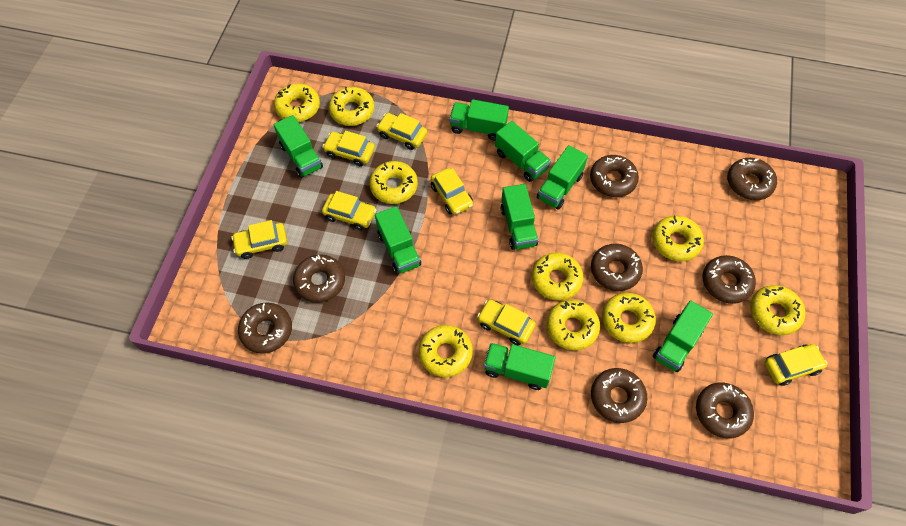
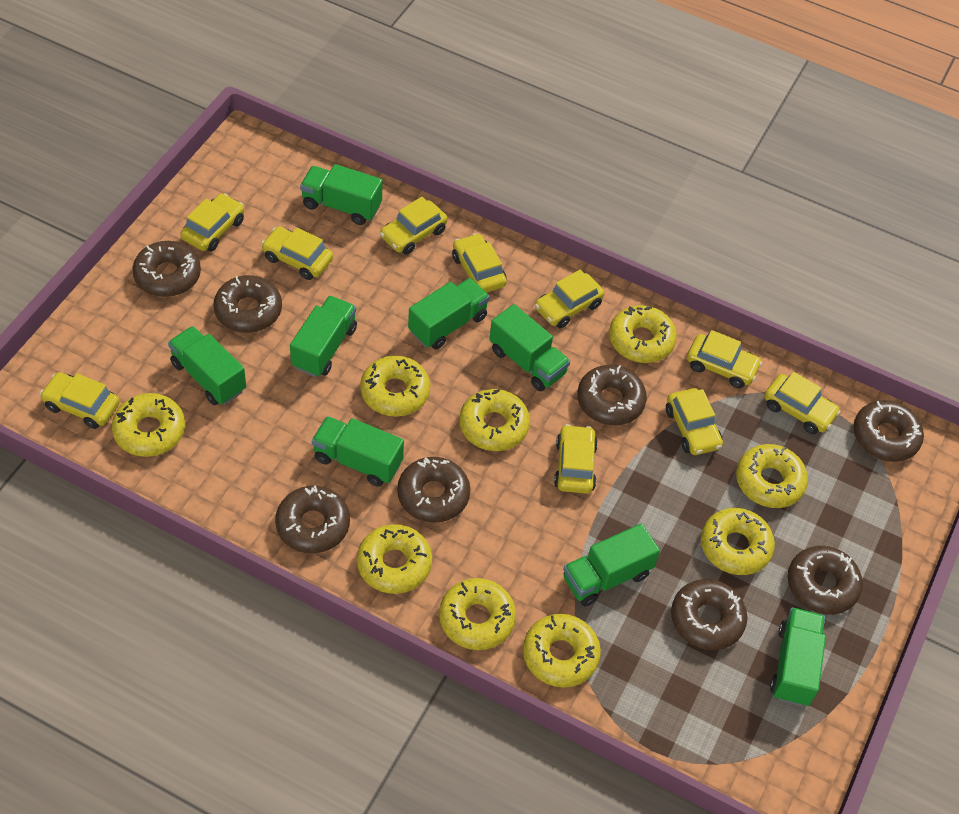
yellow car: [231,220,287,259] [322,131,375,167] [322,191,376,231] [376,113,427,150] [431,168,473,215] [477,300,536,345] [764,344,827,386] = 7 -> [40,372,120,429] [180,193,244,252] [261,227,333,280] [380,197,448,255] [452,233,507,293] [535,270,605,328] [554,424,598,494] [666,388,723,455] [687,330,762,388] [764,372,841,434] = 10

